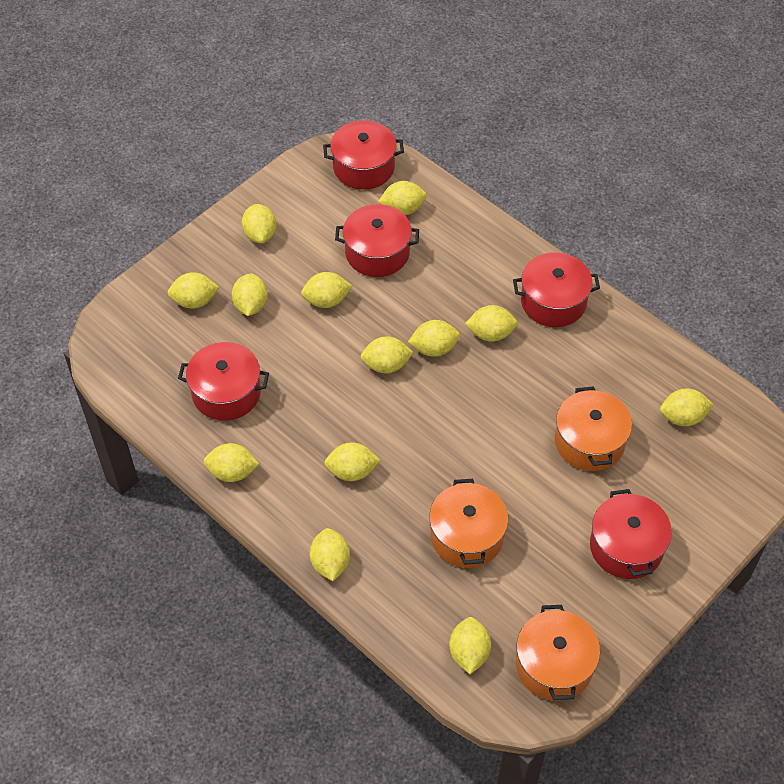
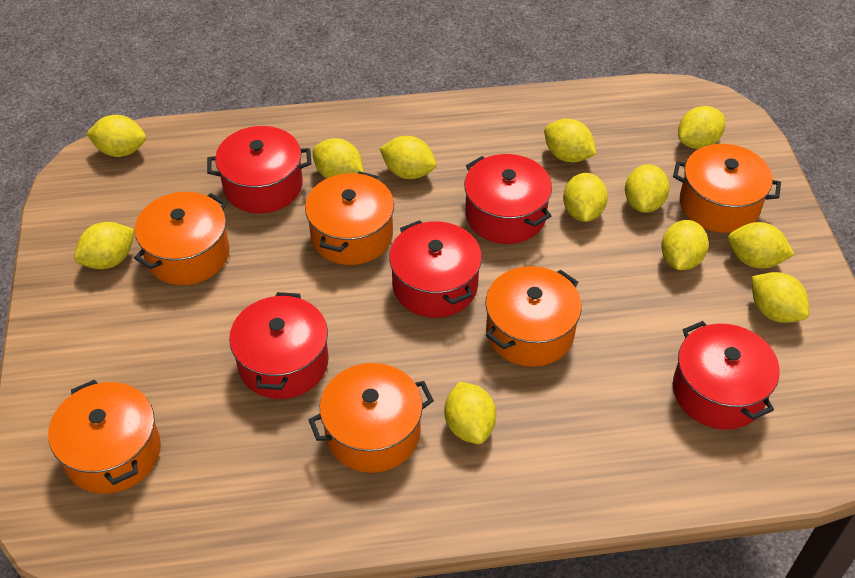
orange pot: [429,479,508,568] [516,605,600,701] [555,386,632,471] = 3 -> [48,380,161,494] [134,192,230,285] [305,171,394,265] [309,363,434,473] [485,266,582,367] [673,144,781,233] = 6
yellow lemon: [167,272,220,308] [204,443,259,482] [232,273,268,316] [242,204,276,243] [301,272,352,308] [310,528,350,581] [324,442,381,481] [361,336,414,373] [378,181,427,215] [408,320,460,357] [449,617,491,674] [465,305,518,342] [660,389,714,426] = 13 -> [74,222,135,269] [86,115,146,157] [313,138,364,179] [379,136,436,179] [444,382,496,444] [544,119,596,162] [563,173,608,222] [625,164,670,213] [661,220,709,270] [678,106,725,149] [728,222,794,268] [752,272,809,323] = 12

